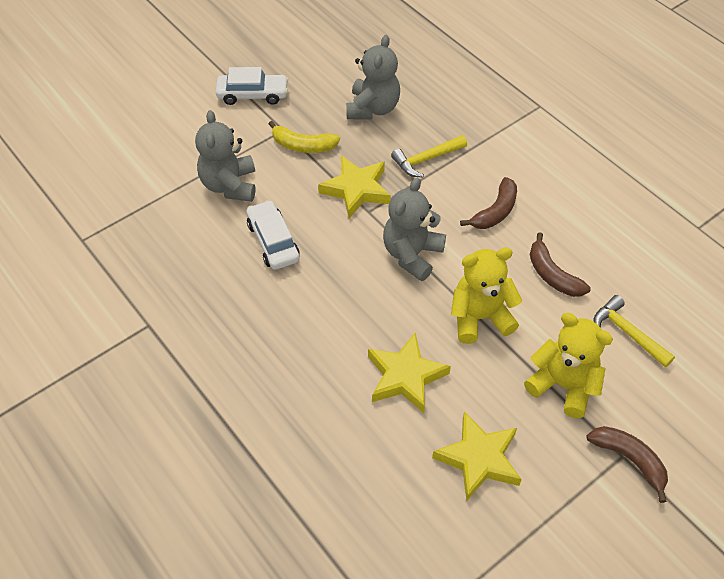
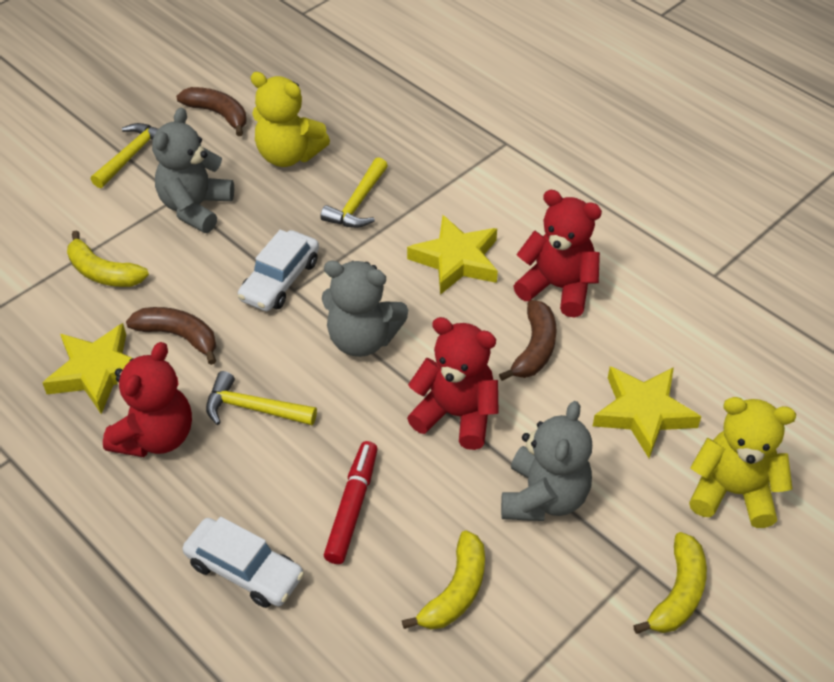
red marker: none = 0 -> [324,441,378,564] = 1
red teddy bear: none = 0 -> [103,342,192,457] [407,317,499,450] [513,190,602,317] = 3
yellow banana: [269,121,340,153] = 1 -> [67,230,149,287] [402,530,485,629] [633,532,707,634] = 3
yellow hammer: [391,135,467,177] [594,295,675,368] = 2 -> [91,123,158,188] [206,371,317,425] [320,157,388,228] = 3

